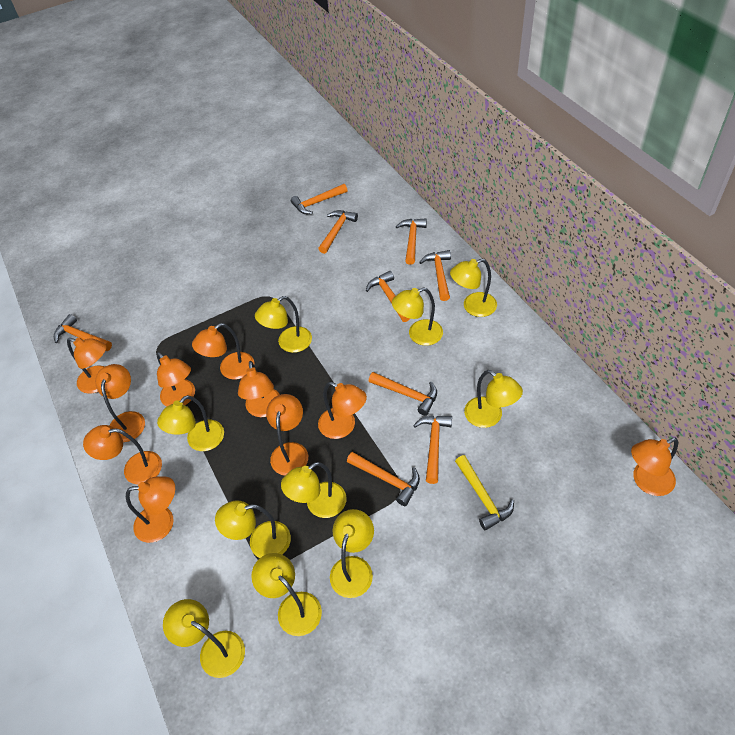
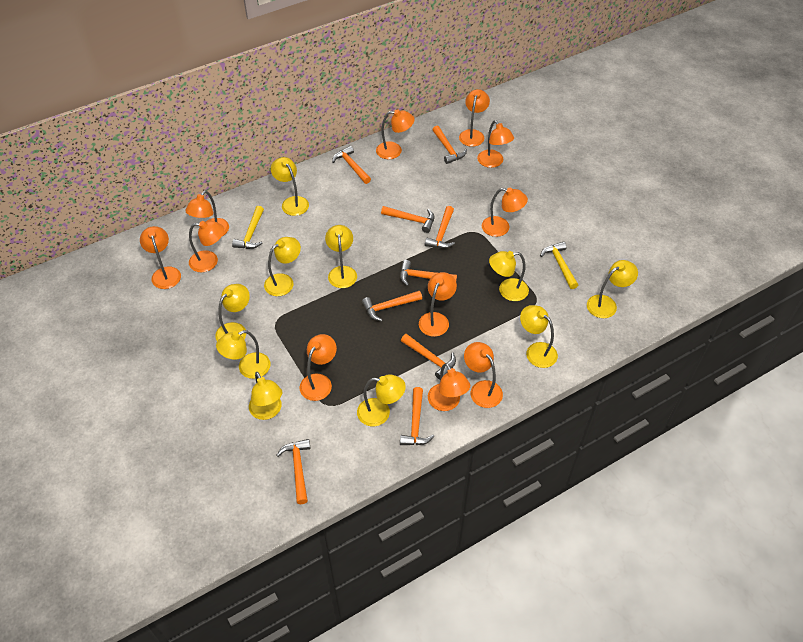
orange lamp: [67,337,106,394] [83,425,162,485] [95,364,145,442] [126,476,175,543] [157,352,195,406] [192,323,254,380] [238,361,280,417] [266,394,308,475] [318,382,367,439] [631,438,678,496] = 10 -> [140,226,181,289] [185,190,229,236] [189,221,224,272] [299,334,337,401] [376,109,415,159] [419,272,457,337] [428,363,470,411] [459,89,490,147] [464,342,503,408] [477,120,514,168] [482,188,528,237] = 11
yellow hammer: [455,455,514,530] = 1 -> [232,206,264,249] [540,241,578,289] = 2

